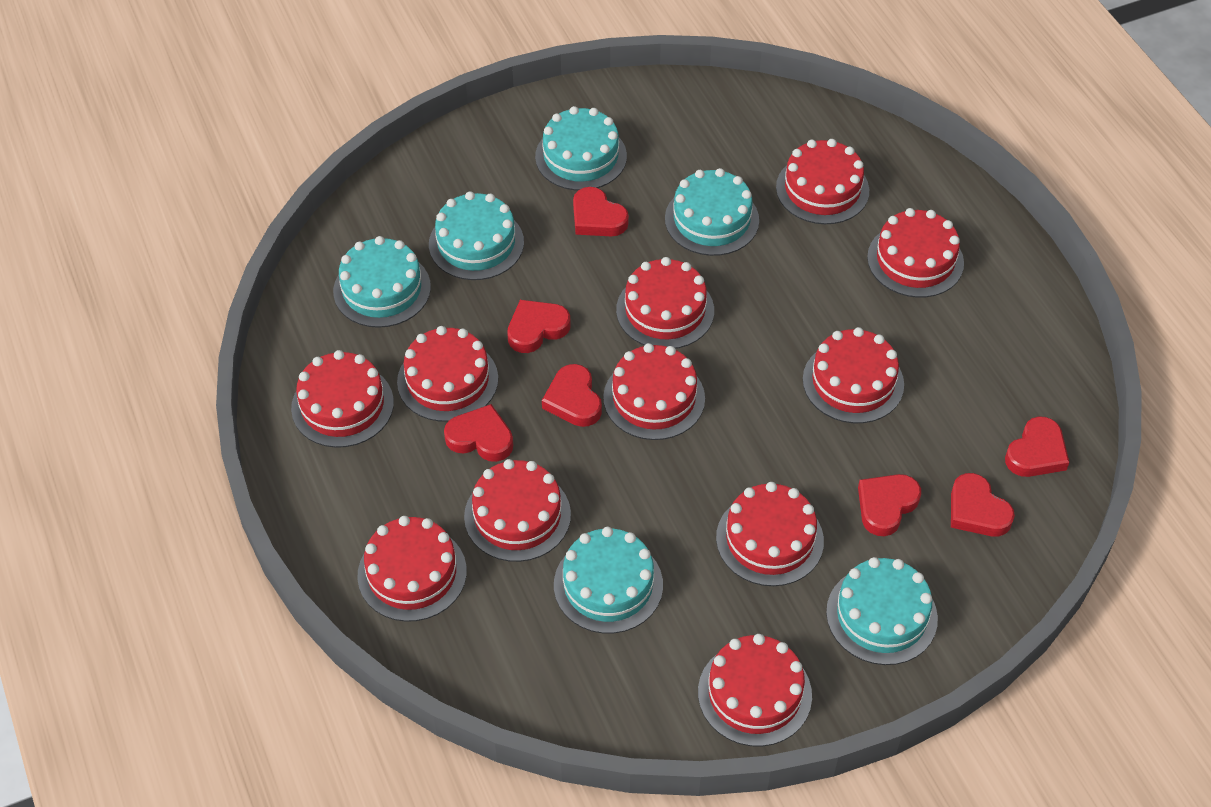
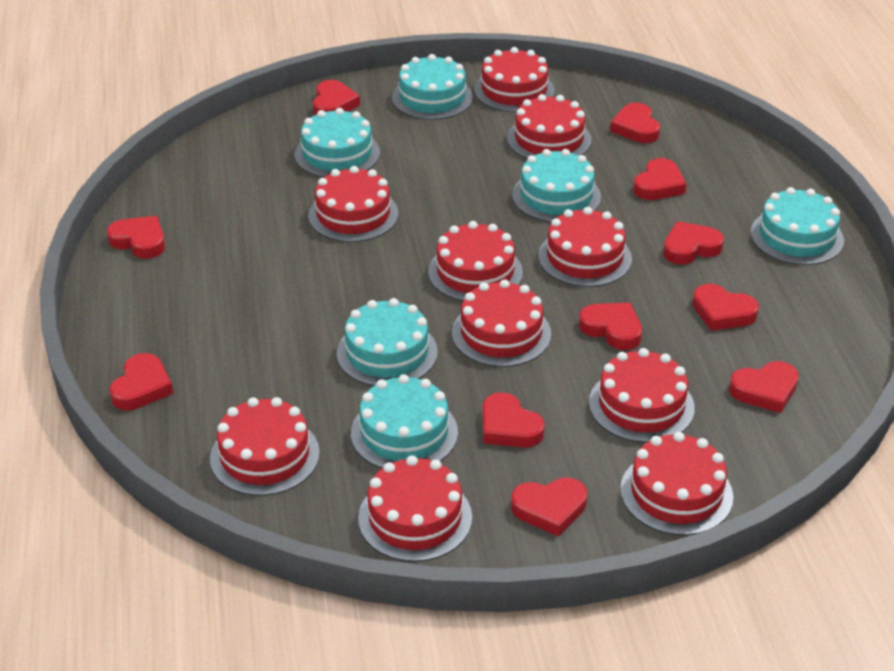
red cake: [291,350,394,448] [357,516,467,622] [397,326,498,422] [464,459,571,562] [603,343,705,440] [616,257,714,349] [698,634,812,747] [716,482,824,586] [776,139,869,224] [803,327,904,423] [867,208,964,298] = 11 -> [210,397,320,496] [308,166,398,242] [358,455,472,562] [428,221,523,301] [452,279,551,367] [474,47,555,112] [507,94,591,159] [538,207,632,287] [589,348,695,443] [620,432,733,535] = 10
red heart: [444,404,513,462] [507,300,571,353] [542,364,602,427] [573,187,629,236] [858,474,921,536] [951,473,1015,536] [1005,416,1070,477] = 7 -> [107,216,165,259] [109,353,173,410] [313,80,360,115] [483,392,545,448] [511,478,587,537] [579,303,642,350] [610,103,660,143] [633,158,686,200] [663,221,724,265] [692,284,759,331] [729,361,799,413] = 11

